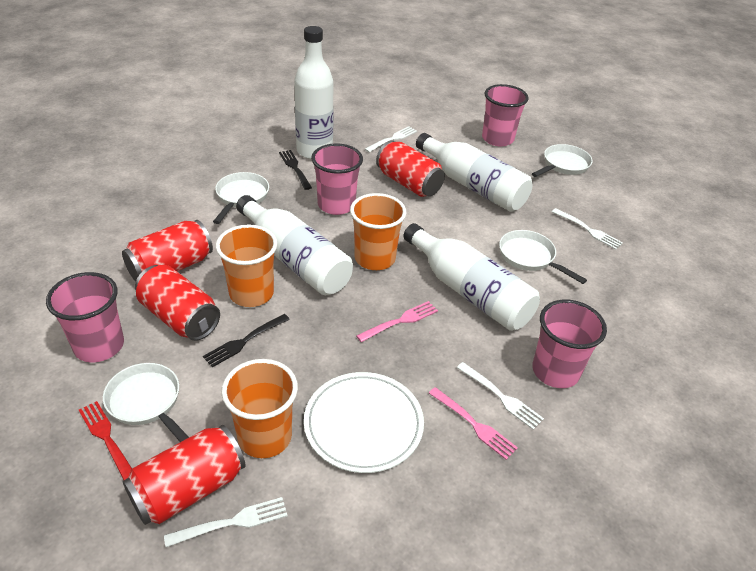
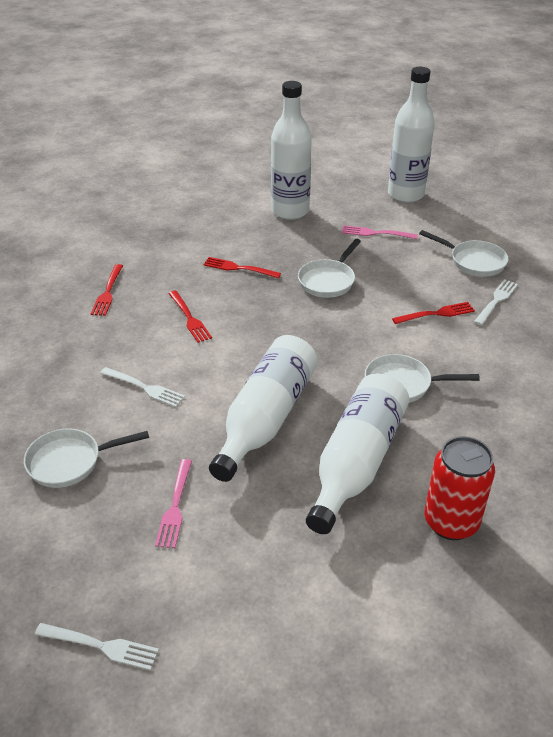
black fork: [203,314,290,367] [279,150,312,190] = 2 -> none = 0
orange cup: [216,225,277,307] [222,359,298,458] [350,193,406,270] = 3 -> none = 0
pink cup: [46,272,124,362] [311,143,363,215] [482,84,529,147] [532,300,607,388] = 4 -> none = 0
red can: [122,220,213,282] [123,425,245,525] [135,265,220,341] [376,140,445,197] = 4 -> [425,436,495,540] = 1
red fork: [79,401,132,480] = 1 -> [91,264,123,316] [168,290,212,343] [203,257,281,278] [392,302,475,324] = 4
white fork: [164,497,288,547] [364,126,417,153] [457,362,544,430] [552,208,623,250] = 4 -> [35,623,159,670] [100,367,185,407] [474,279,518,326] = 3
white plate: [304,372,424,473] = 1 -> none = 0

